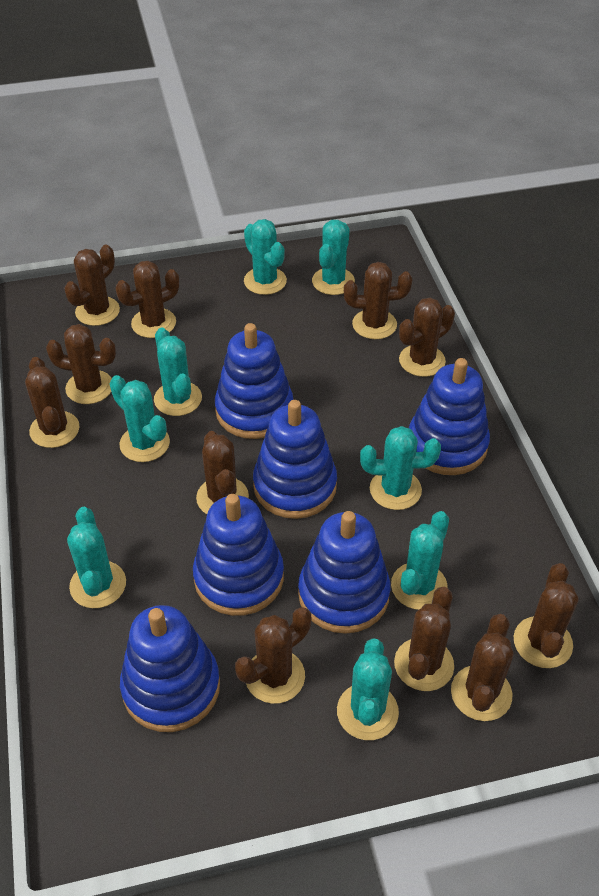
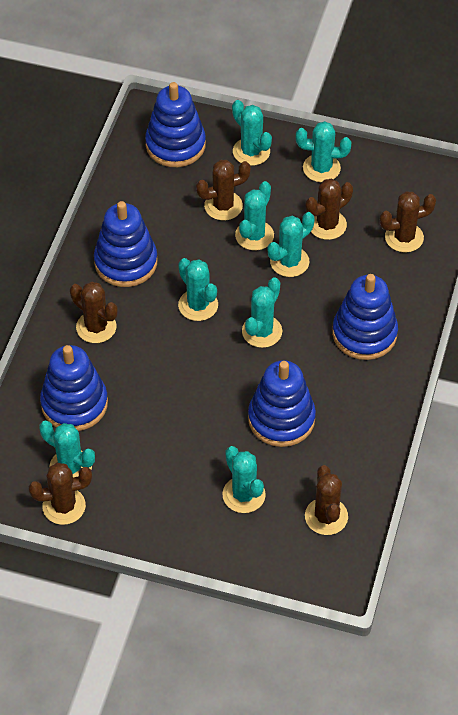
blue stacking toy: [120,605,220,732] [193,494,284,616] [215,323,293,439] [253,400,337,519] [298,511,390,634] [409,358,490,475] = 6 -> [40,345,108,431] [94,201,158,287] [145,82,206,167] [248,360,316,447] [332,274,398,360] = 5
brown cactus: [25,357,79,448] [46,324,116,404] [64,245,120,326] [115,261,179,338] [196,431,249,514] [235,607,311,704] [344,262,412,339] [394,587,454,691] [399,298,455,377] [451,614,514,721] [514,563,579,668] = 11 -> [28,463,92,525] [70,282,118,343] [196,160,251,220] [305,465,348,535] [306,178,353,240] [380,191,436,253] = 6

